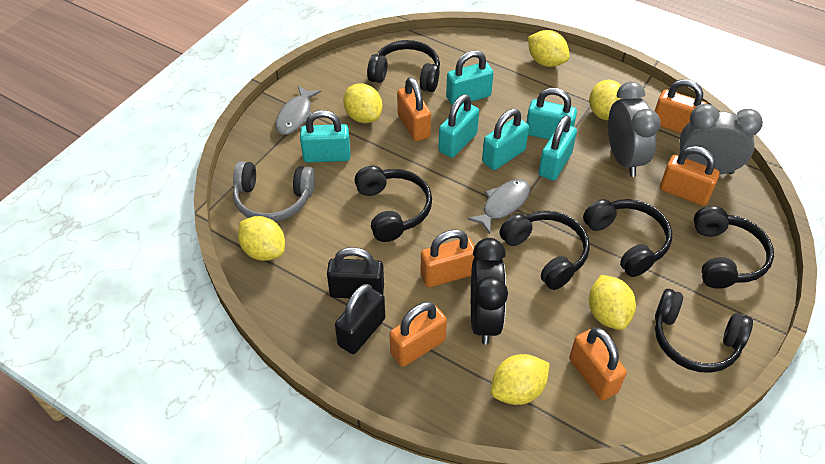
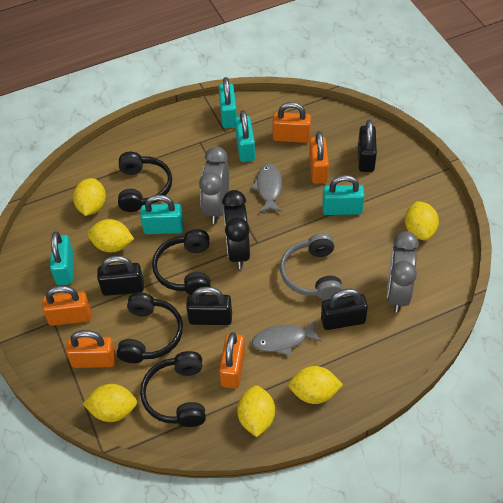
black headphones: [354,166,432,242] [367,40,440,92] [499,211,590,290] [583,199,672,277] [655,289,753,373] [694,206,774,289] = 6 -> [117,292,183,363] [118,152,172,212] [140,351,206,427] [152,229,211,295] = 4
black padlock: [327,247,384,298] [335,284,385,354] = 2 -> [97,256,144,296] [186,287,232,325] [321,289,368,330] [358,120,377,172] = 4
orange padlock: [390,302,447,367] [397,77,431,141] [421,229,475,287] [569,328,627,400] [655,79,707,133] [660,146,720,206] = 6 -> [42,286,91,326] [66,330,116,368] [219,332,245,389] [272,102,311,143] [309,131,329,184] = 5
turquoise padlock: [300,110,350,163] [438,94,479,158] [446,50,493,106] [482,109,529,170] [526,88,577,140] [538,115,577,181] = 6 -> [50,231,74,285] [140,195,184,234] [219,77,237,128] [235,110,255,162] [322,175,364,215] = 5

